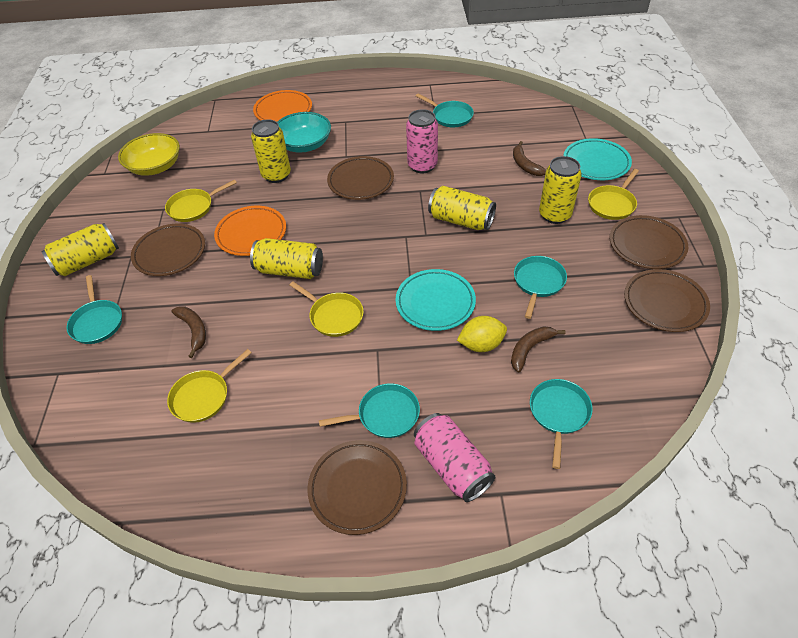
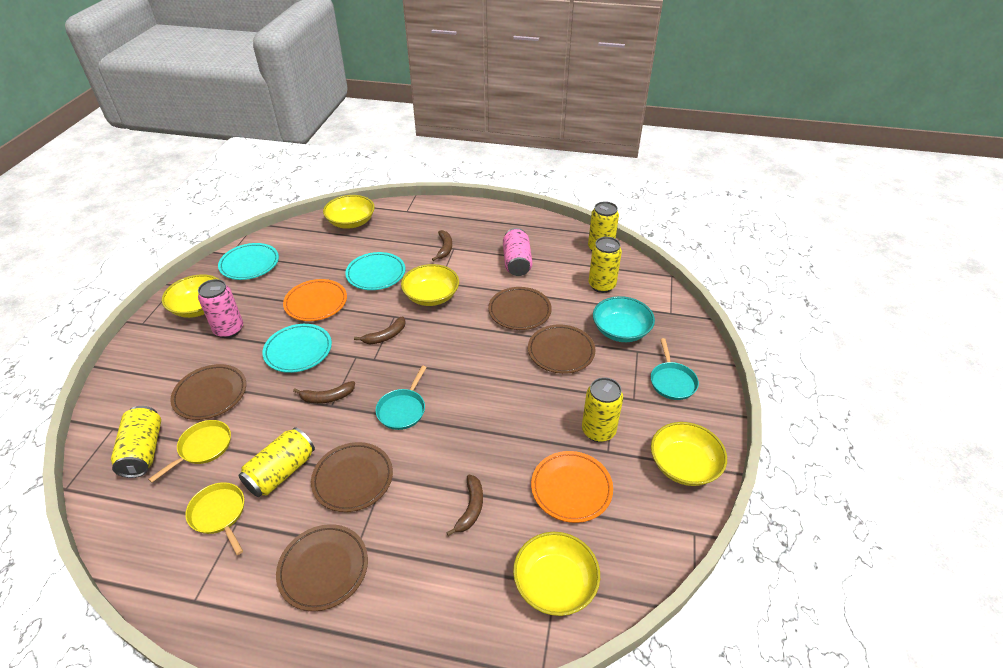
brown banana: [171,307,206,358] [511,326,566,372] [513,141,546,176] = 3 -> [293,381,355,404] [354,316,405,344] [432,230,452,261] [446,474,483,536] = 4
turquoise pan: [67,275,122,344] [319,383,420,438] [416,93,474,127] [514,256,567,319] [530,379,593,469] = 5 -> [376,366,427,430] [651,338,699,400] = 2
turquoise plate: [396,269,476,331] [564,138,632,180] = 2 -> [218,243,279,280] [262,324,332,373] [345,252,405,290] = 3
yellow bowl: [118,133,180,176] = 1 -> [162,274,220,318] [323,195,375,229] [401,264,459,306] [513,532,600,616] [651,422,727,486] = 5
yellow lemon: [457,316,507,352] = 1 -> none = 0
yellow pan: [165,180,237,222] [167,349,252,423] [289,281,364,337] [588,169,639,220] = 4 -> [148,420,231,483] [185,482,244,555] = 2

